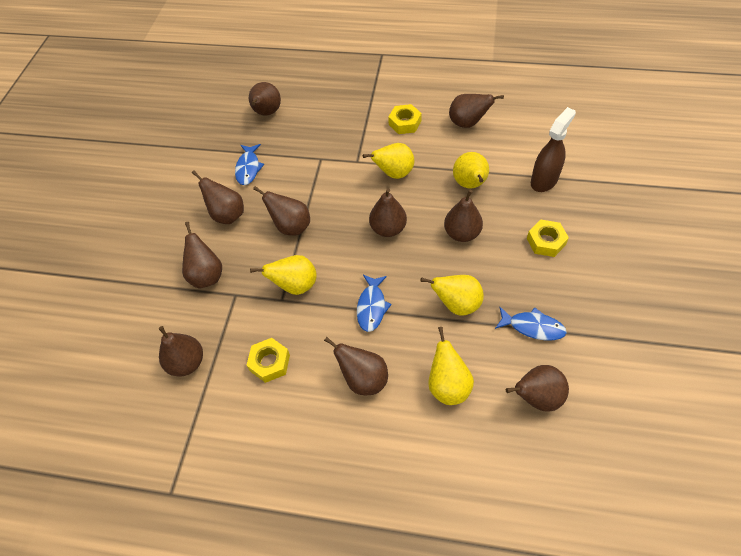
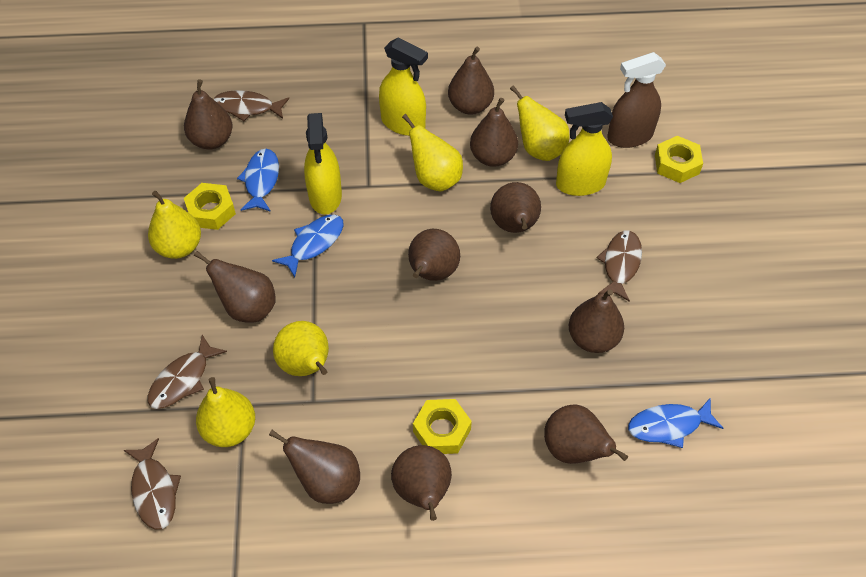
brown fish: none = 0 -> [124,438,181,530] [148,335,227,409] [213,90,289,121] [597,230,642,302] = 4
yellow spray bottle: none = 0 -> [304,113,342,215] [379,37,428,136] [556,102,613,196] = 3

